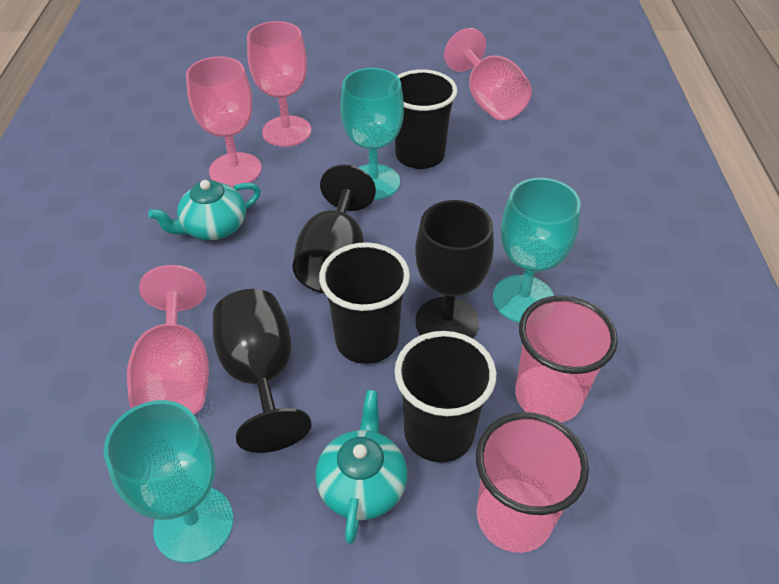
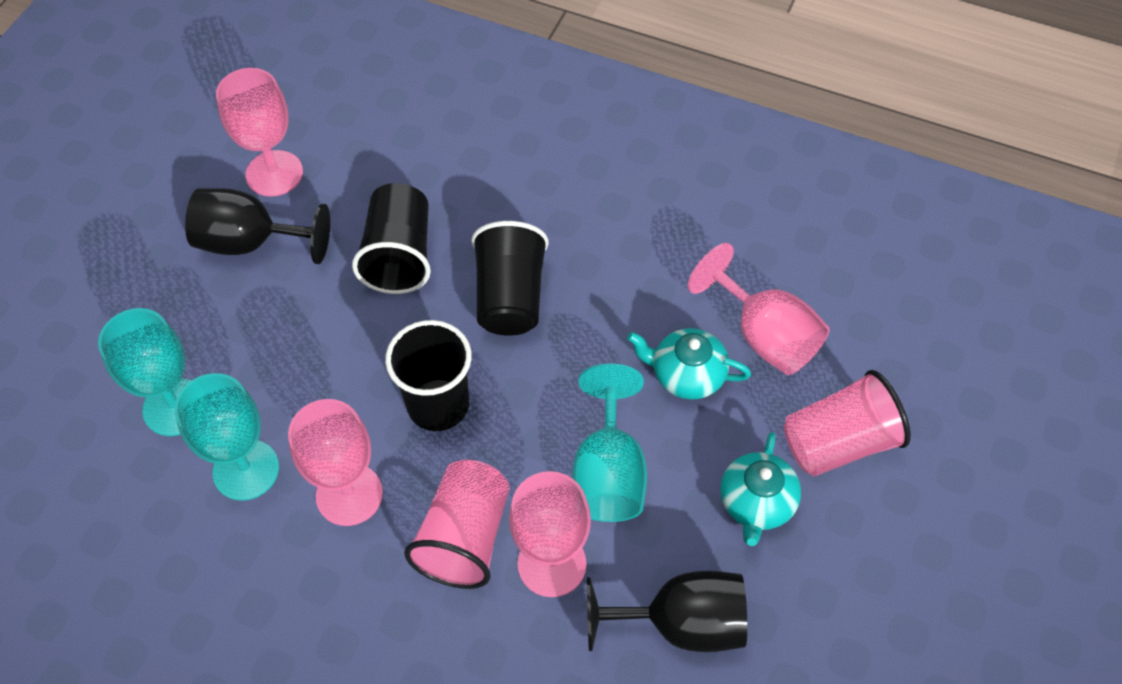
black goblet: [213,289,312,453] [292,165,376,293] [415,200,494,338] = 3 -> [185,188,330,264] [587,571,747,652] = 2

